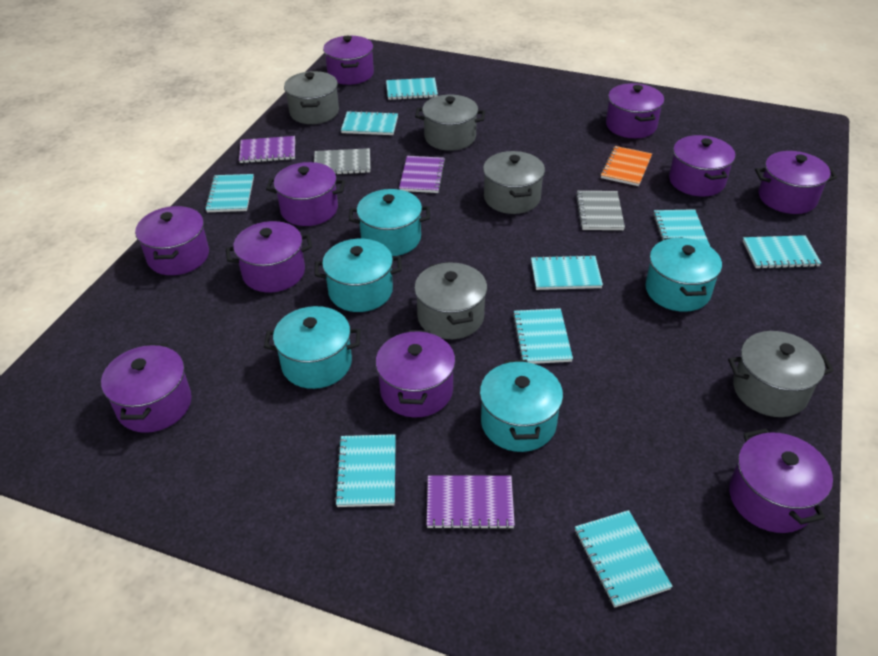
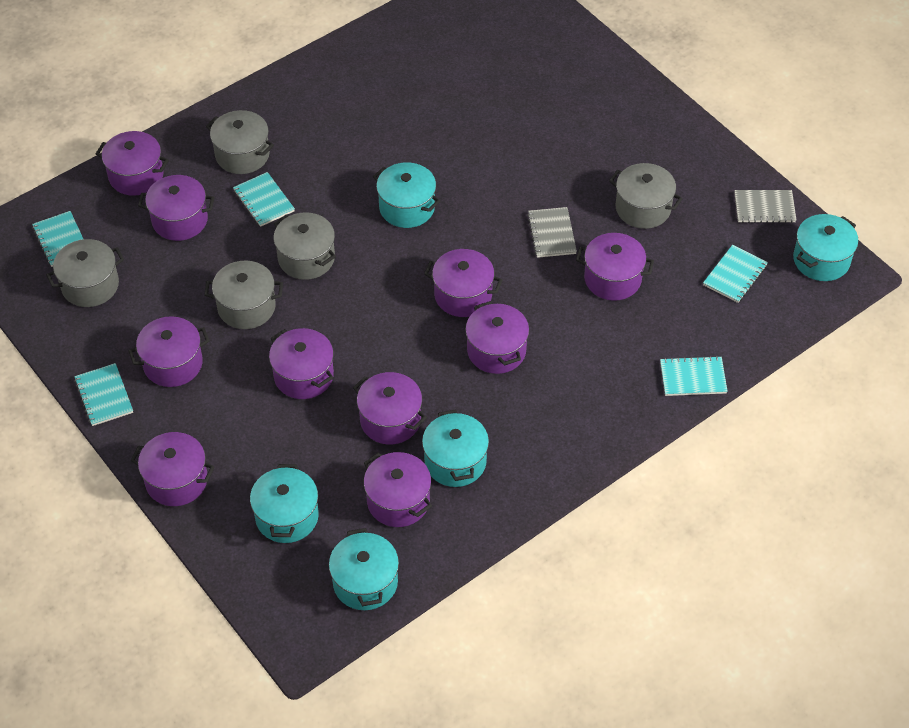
orange notebook: [600,146,652,186] = 1 -> none = 0
purple notebook: [239,136,295,163] [399,156,446,193] [427,475,515,530] = 3 -> none = 0
turquoise notebook: [205,174,254,212] [334,434,396,507] [341,111,398,135] [386,78,438,100] [513,308,573,364] [531,255,603,290] [575,510,673,608] [653,209,710,246] [743,235,821,269] = 9 -> [32,211,83,267] [74,363,133,426] [233,172,295,227] [660,356,728,396] [703,245,768,303] = 5

